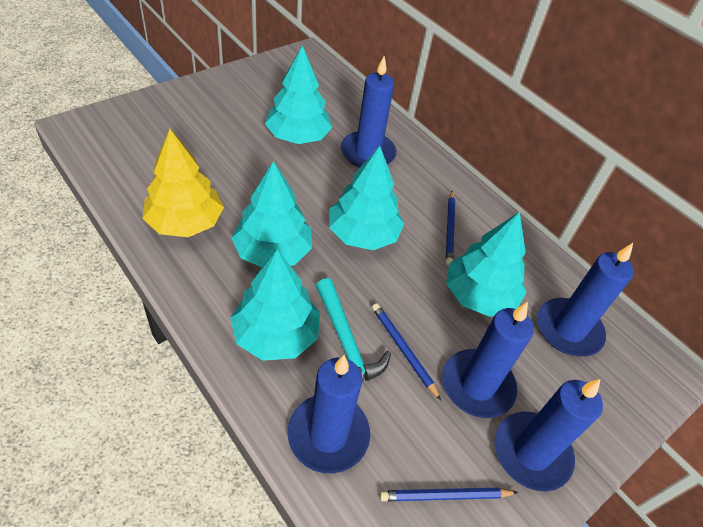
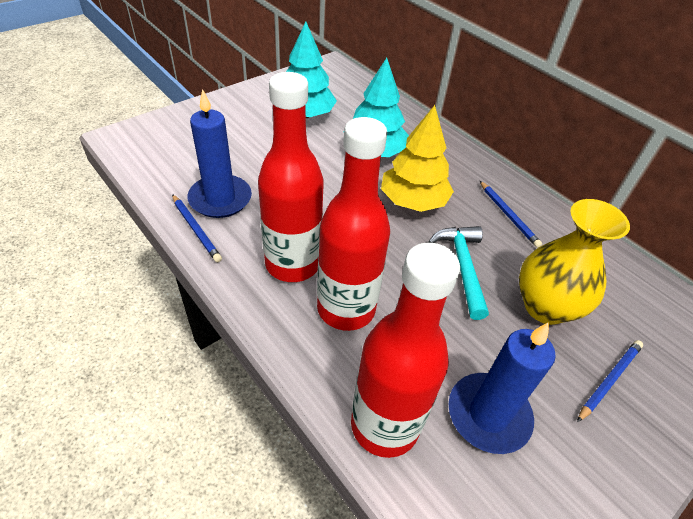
blue candle: [287,355,370,473] [341,56,396,168] [442,302,534,418] [495,379,603,492] [537,243,634,357] = 5 -> [187,89,252,218] [448,322,556,454] = 2
red bottle: none = 0 -> [258,72,324,282] [317,117,390,331] [351,243,460,458] = 3
turquoise tree: [230,249,320,361] [231,161,312,267] [265,45,332,144] [329,146,404,250] [446,212,527,317] = 5 -> [286,22,337,118] [343,58,409,157] = 2
yellow vase: none = 0 -> [519,199,630,325] = 1

